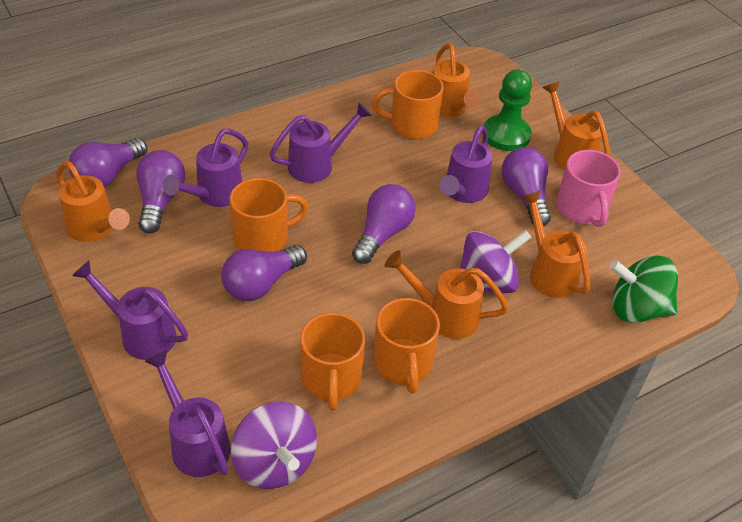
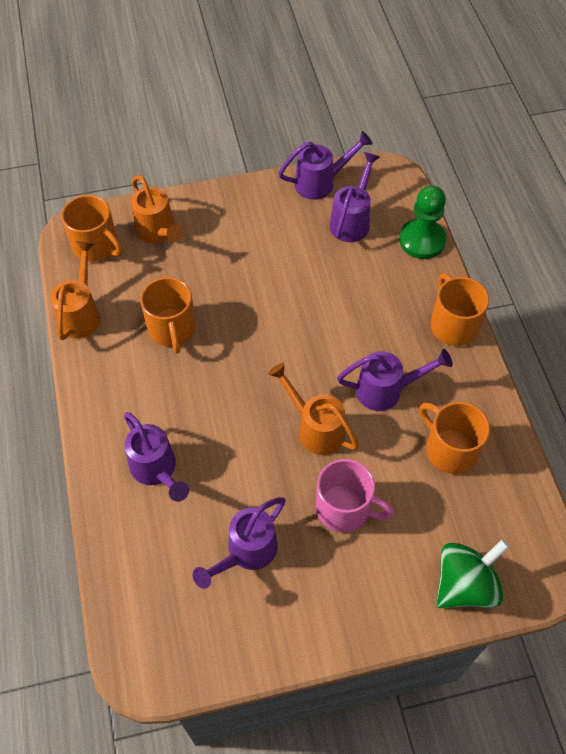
orange watering can: [56,161,130,242] [384,250,509,339] [433,43,481,117] [521,191,590,298] [542,81,610,170] = 5 -> [51,241,101,340] [131,175,184,243] [268,363,359,455] = 3
purple light bulb: [69,138,147,187] [136,150,185,234] [221,245,307,301] [352,184,416,264] [501,147,551,226] = 5 -> none = 0
purple spinning top: [231,402,317,489] [459,230,532,293] = 2 -> none = 0

